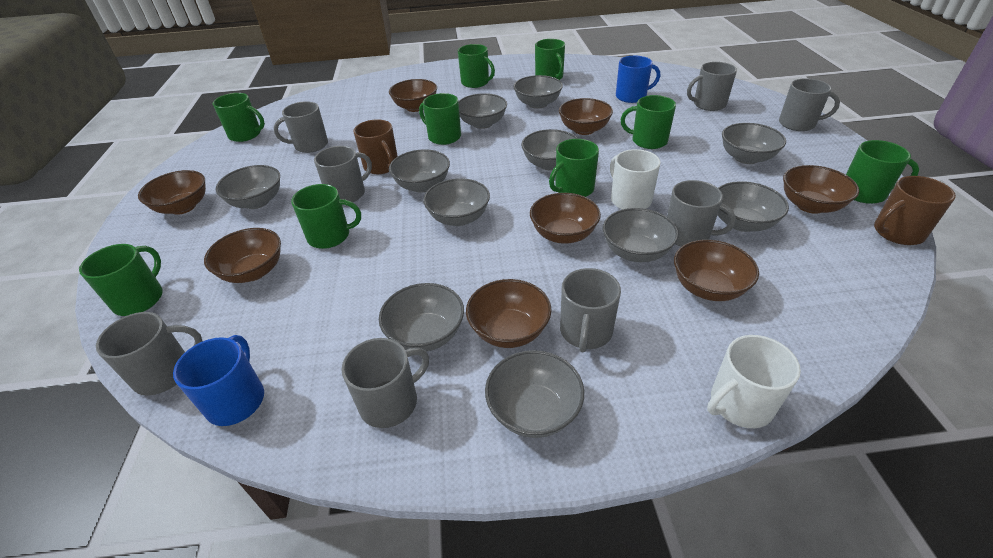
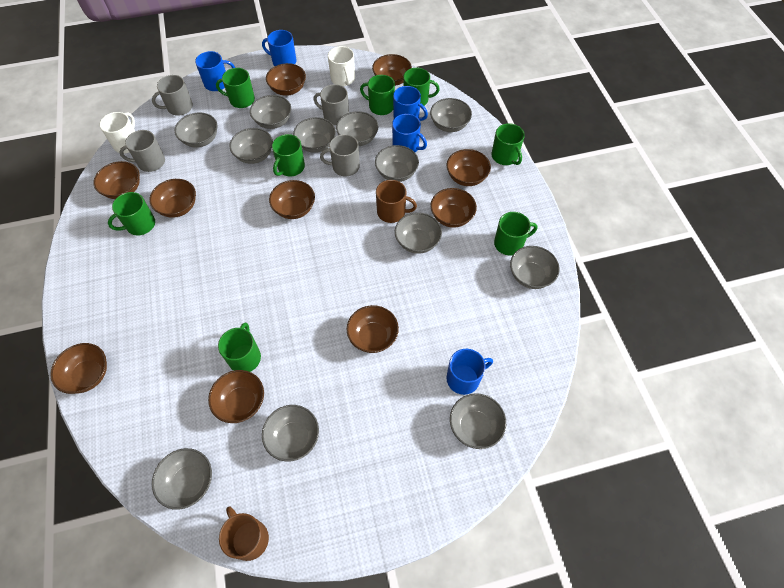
blue mug: [173,335,264,426] [616,56,660,103] = 2 -> [195,51,235,91] [262,30,296,66] [392,114,427,152] [393,86,428,121] [446,349,493,395] = 5
brown bowl: [138,170,206,215] [204,228,281,283] [389,79,437,112] [466,279,552,348] [530,193,601,244] [559,98,613,135] [674,240,759,301] [783,165,859,214] = 8 -> [50,343,107,394] [93,161,140,199] [149,179,196,218] [208,370,264,423] [266,63,306,96] [269,180,315,219] [347,305,399,353] [372,54,412,86] [430,188,477,228] [447,149,491,186] = 10
green mug: [79,244,163,316] [213,93,265,142] [291,184,361,249] [419,93,461,145] [458,44,495,88] [535,39,565,80] [549,139,599,197] [621,95,676,149] [846,140,919,204] = 9 -> [108,192,155,235] [216,68,255,108] [218,322,261,372] [272,134,305,176] [360,75,395,115] [403,68,440,106] [492,123,525,165] [494,212,538,256] = 8
grey bowl: [215,165,280,209] [379,283,464,352] [389,149,450,193] [423,178,490,226] [458,93,507,129] [485,350,584,438] [513,75,563,109] [521,129,578,170] [603,208,679,262] [718,181,789,232] [722,123,786,164] = 11 -> [152,448,212,510] [175,112,218,148] [230,128,273,164] [250,95,291,129] [262,405,319,462] [293,117,336,153] [336,111,378,146] [375,145,419,182] [395,212,442,254] [430,98,472,132] [450,393,506,449] [510,246,560,289] = 12
grey mug: [96,312,203,396] [274,101,328,153] [314,146,372,205] [341,338,429,428] [560,268,621,353] [667,180,736,247] [687,62,737,111] [779,78,840,131] = 8 -> [120,130,165,172] [152,75,193,116] [313,84,349,125] [320,134,360,176] = 4

